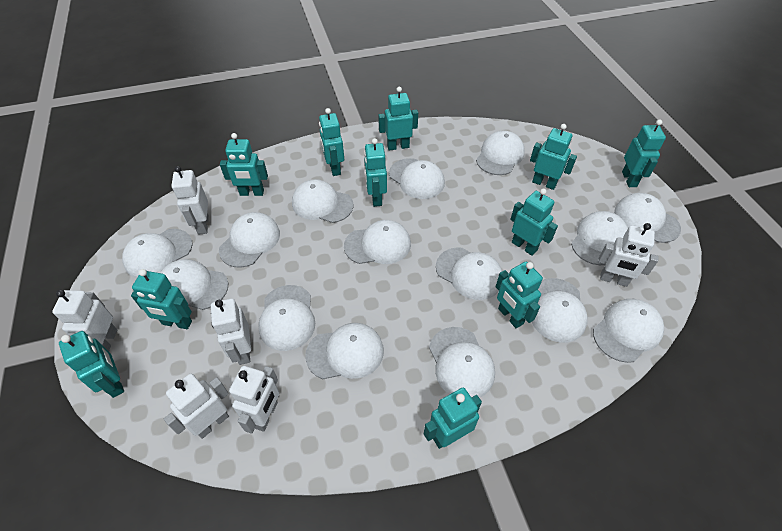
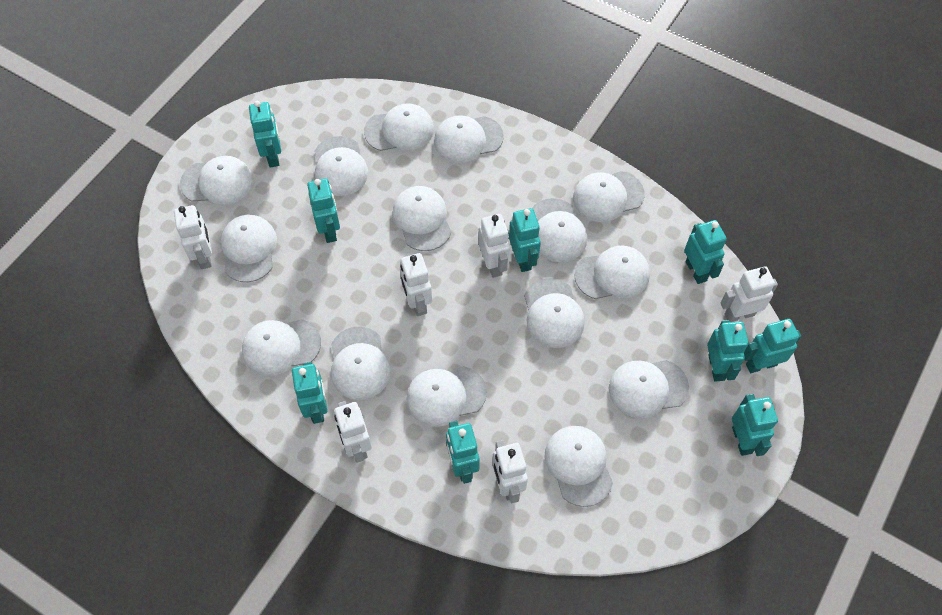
turquoise robot: [59,331,124,398] [131,269,192,329] [220,133,268,196] [319,108,344,176] [364,138,387,207] [378,87,418,151] [424,388,482,449] [496,262,543,328] [510,188,558,256] [530,124,577,190] [622,119,666,187] = 11 -> [249,101,281,167] [292,362,328,424] [307,178,340,243] [446,421,480,484] [509,208,541,272] [684,220,727,284] [707,320,749,382] [732,394,778,456] [744,319,802,373] = 9

